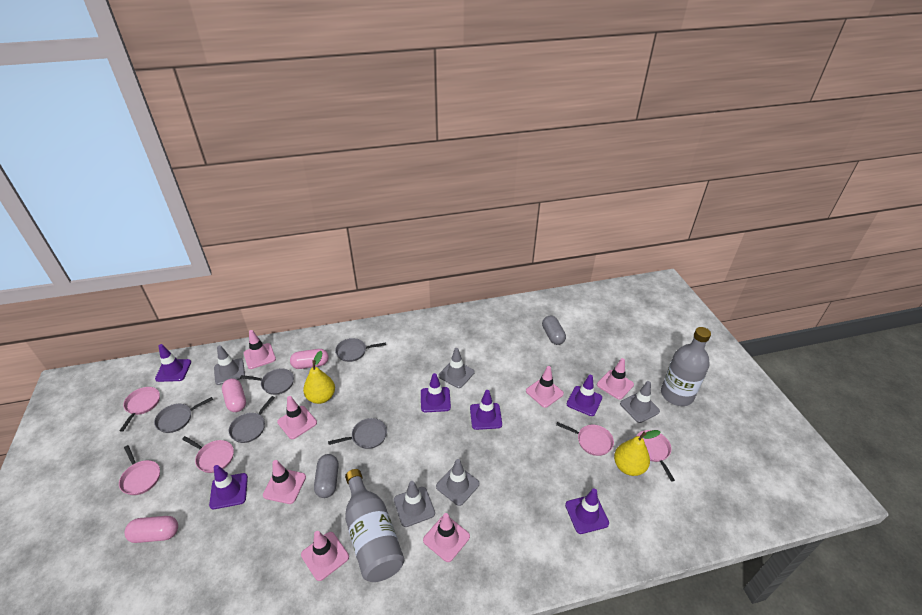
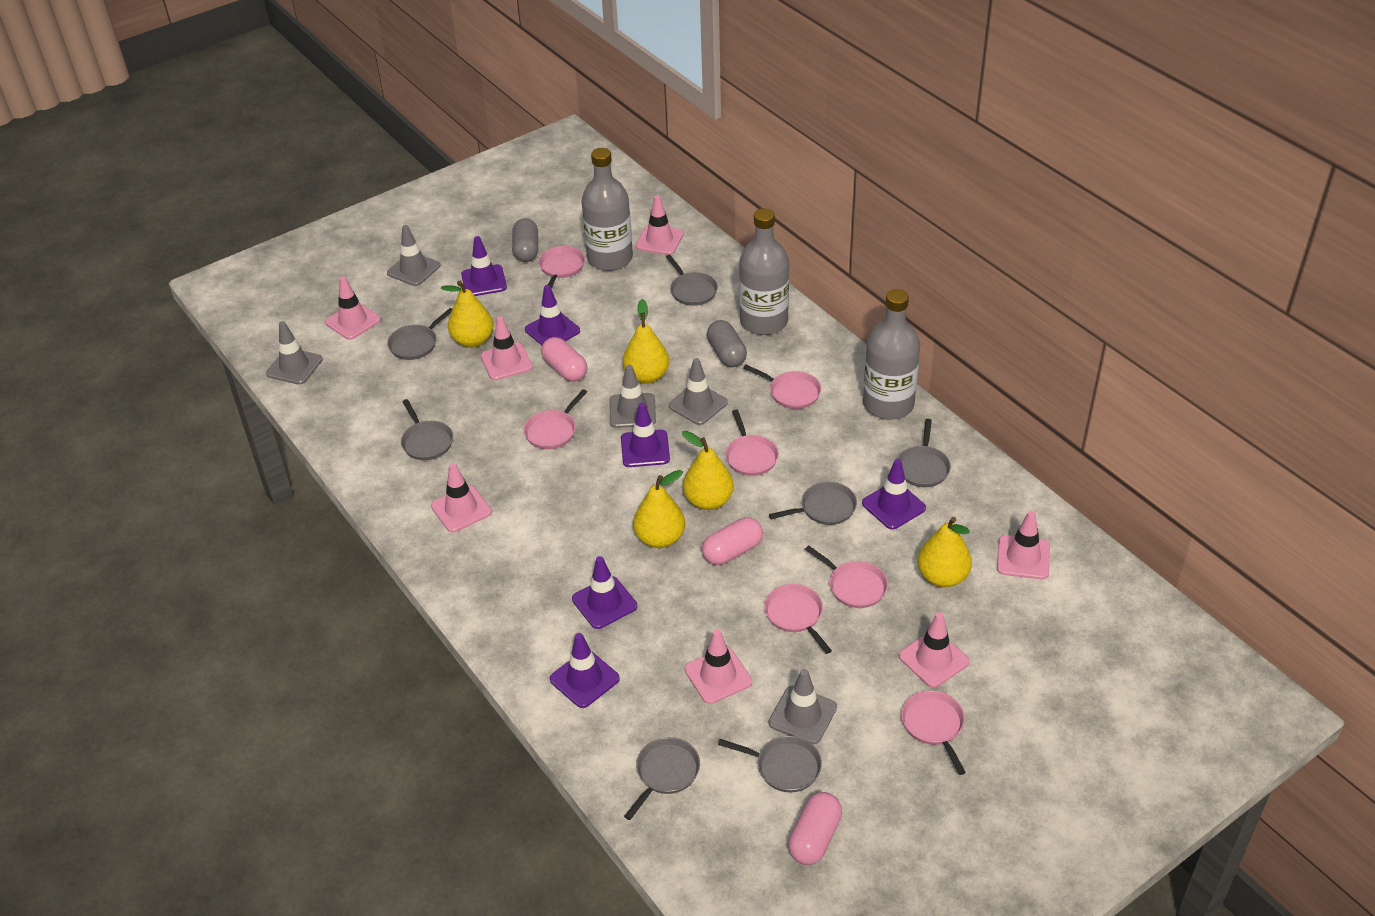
grey bottle: [345,469,404,582] [661,327,711,406] = 2 -> [581,148,633,271] [739,208,789,335] [863,289,920,420] = 3
grey pan: [154,397,213,433] [229,396,275,443] [240,368,294,395] [328,418,387,449] [335,338,386,362] = 5 -> [387,308,452,360] [401,399,453,460] [624,737,700,820] [666,255,718,306] [718,736,822,793] [769,482,857,525] [897,419,951,487] = 7
pink pan: [119,445,160,495] [120,387,160,432] [182,436,234,473] [556,422,614,456] [636,430,675,481] = 5 -> [524,389,587,449] [539,246,585,288] [725,410,779,476] [743,365,821,409] [764,584,832,654] [805,546,888,608] [901,690,966,775] = 7
yellow pear: [303,351,335,404] [614,430,660,476] = 2 -> [441,281,494,347] [623,299,669,384] [633,470,685,548] [682,431,734,510] [917,517,972,587] = 5

